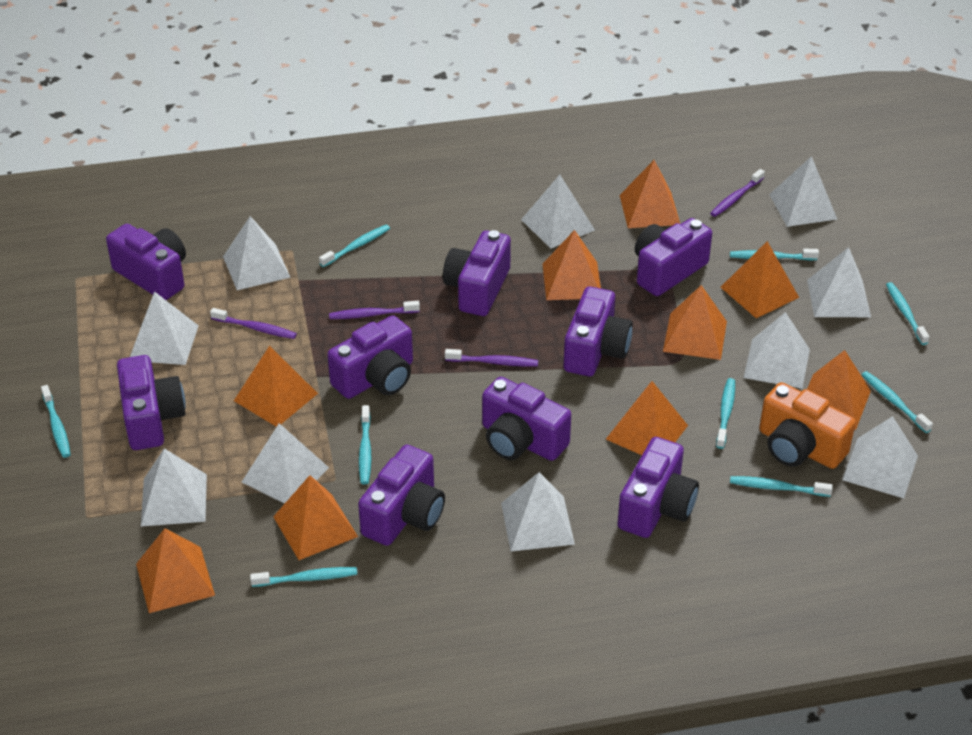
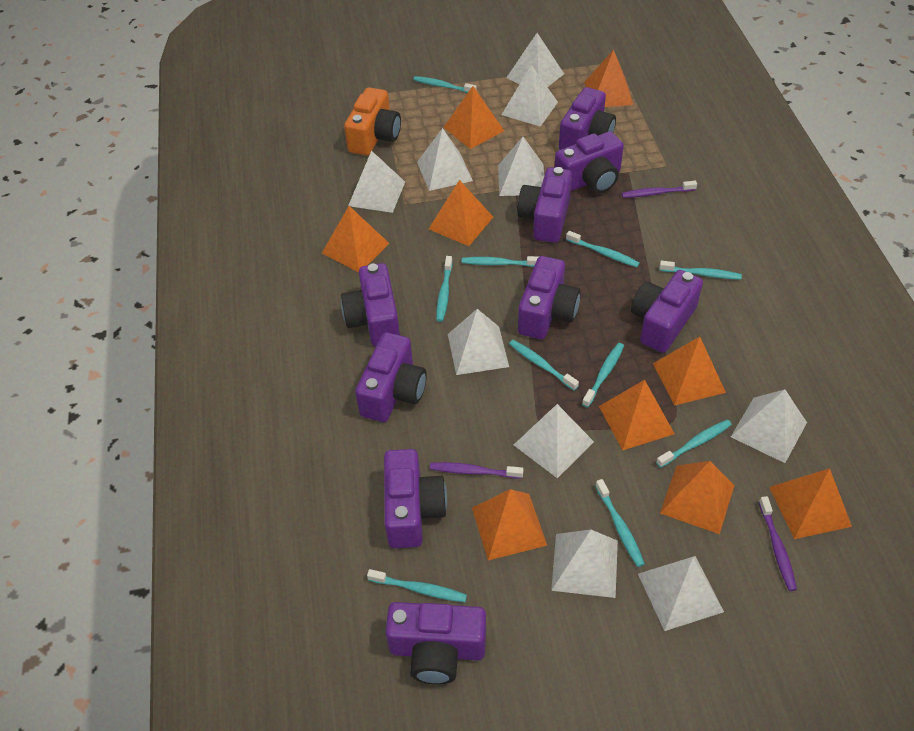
purple toothbrush: [210,308,297,339] [329,301,420,319] [445,349,538,366] [710,169,765,217] = 4 -> [430,462,523,479] [622,181,697,198] [759,496,797,591] = 3
turquoise toothbrush: [41,385,71,458] [250,567,357,587] [319,225,390,267] [359,405,372,484] [716,378,735,449] [730,249,819,260] [730,476,833,497] [861,371,933,433] [886,282,929,345] = 9 -> [367,569,467,602] [413,76,477,93] [436,256,453,322] [462,256,538,267] [509,340,579,391] [566,231,640,267] [582,343,624,408] [595,479,645,567] [656,419,732,468] [659,261,742,280] = 10

